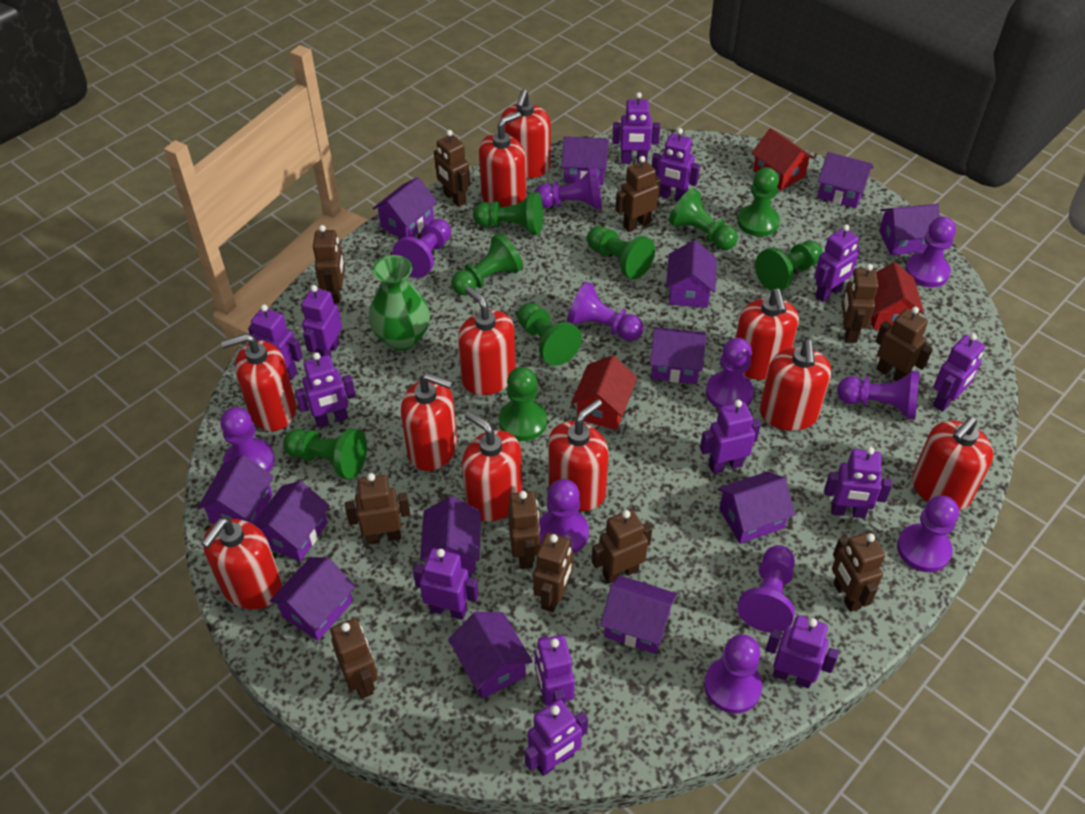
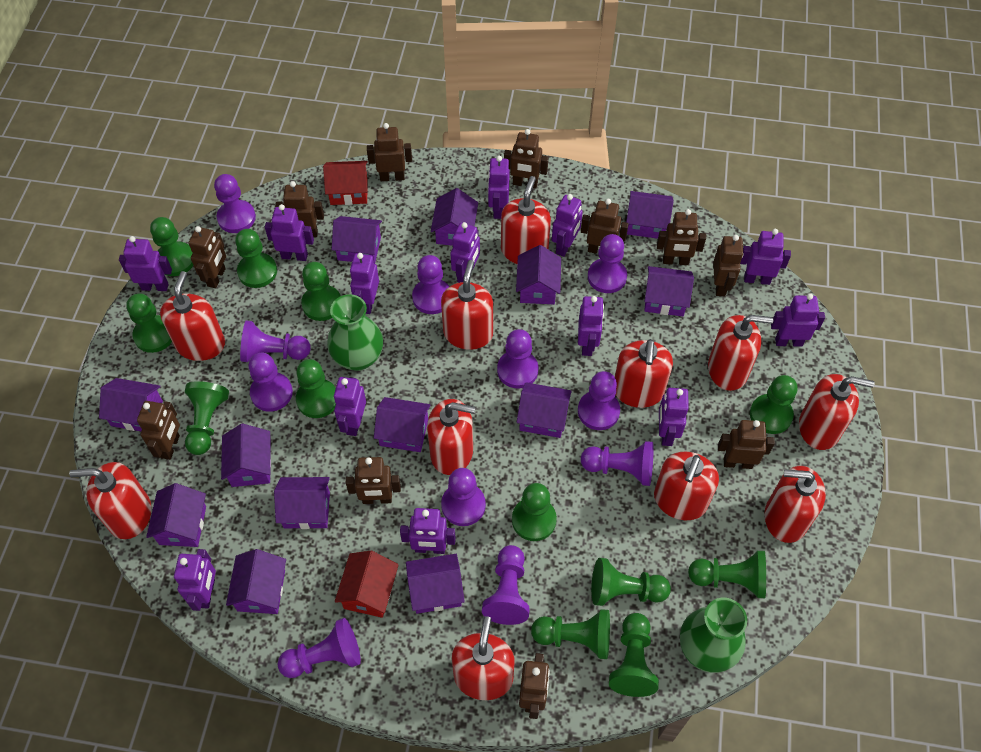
green pawn: [283,428,367,479] [451,233,523,295] [473,192,543,235] [499,367,547,441] [517,303,582,366] [587,226,655,279] [669,188,738,250] [737,167,780,237] [755,241,823,291] = 9 -> [126,294,172,353] [150,217,193,276] [185,381,229,455] [235,229,277,288] [296,359,336,418] [301,262,340,321] [512,483,557,541] [531,609,610,659] [591,558,671,606] [609,613,659,697] [688,551,766,598] [750,375,798,434] = 12
green vase: [369,255,430,351] = 1 -> [327,294,383,371] [680,598,747,673] = 2
red house: [571,355,637,430] [752,128,814,191] [871,262,924,330] = 3 -> [323,161,368,205] [335,551,399,618] = 2

